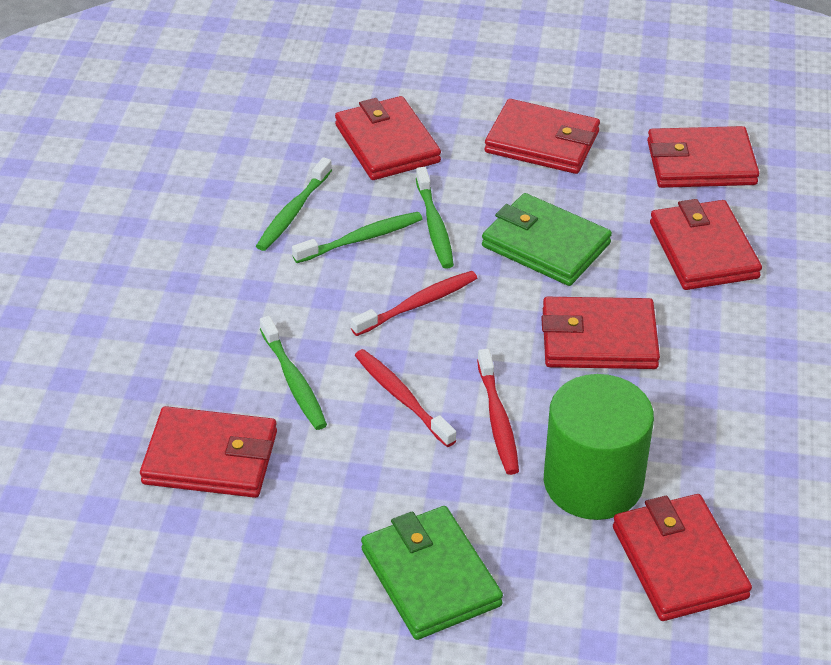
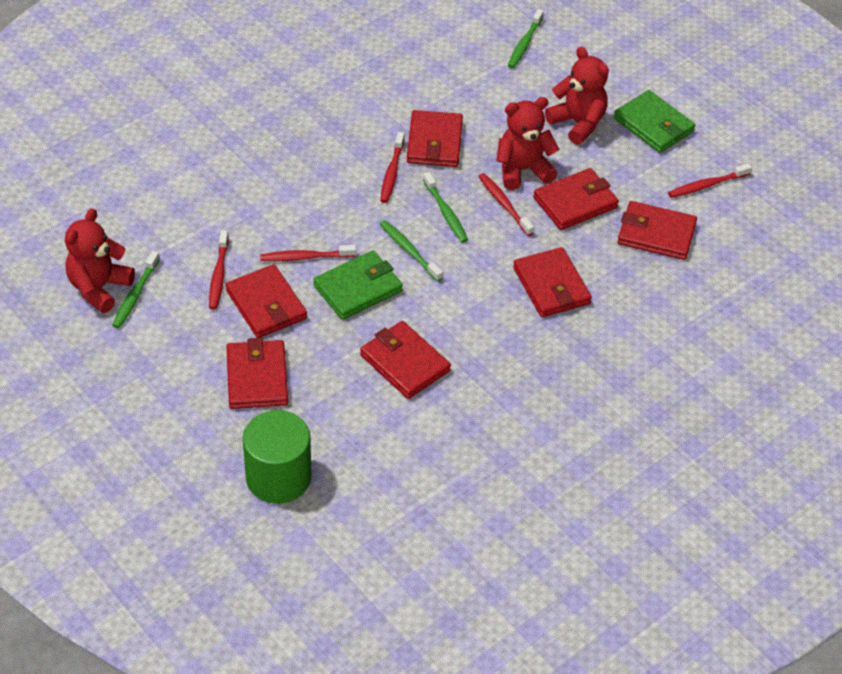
red teddy bear: none = 0 -> [65,208,135,313] [496,97,560,190] [545,47,609,145] = 3
red toothbrush: [351,271,477,336] [354,349,457,447] [477,349,519,475] = 3 -> [209,230,229,310] [260,245,356,261] [380,132,405,203] [478,173,534,236] [668,163,752,198] = 5

